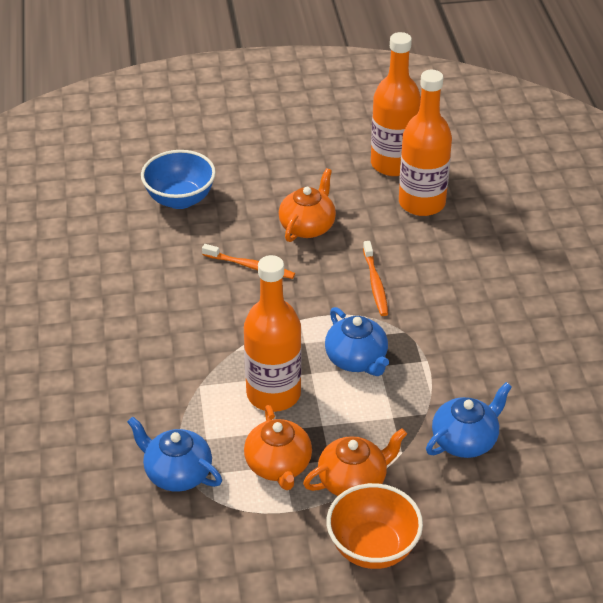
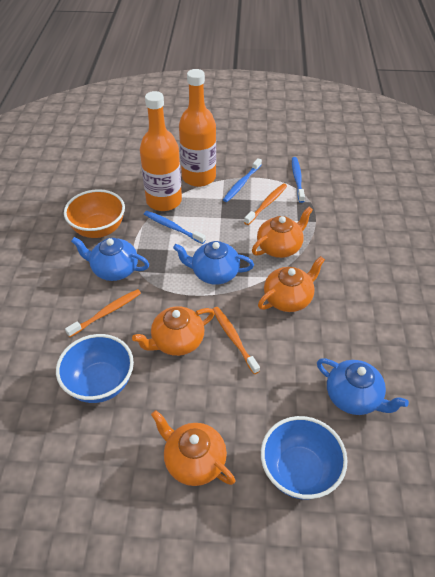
blue bowl: [141,150,216,209] = 1 -> [56,334,134,403] [261,416,348,500] = 2
blue toothbrush: none = 0 -> [144,211,206,244] [223,158,262,202] [292,157,305,203] = 3
orange bottle: [244,255,301,412] [371,32,421,176] [399,70,452,216] = 3 -> [140,91,182,211] [179,69,216,187] = 2
orange teapot: [244,405,312,490] [279,168,336,242] [303,428,407,496] = 3 -> [132,306,215,356] [151,410,235,486] [252,207,313,258] [258,256,325,312] = 4
orange toothbrush: [202,244,295,279] [363,241,388,316] = 2 -> [65,289,141,337] [213,307,260,374] [244,184,287,225] = 3

